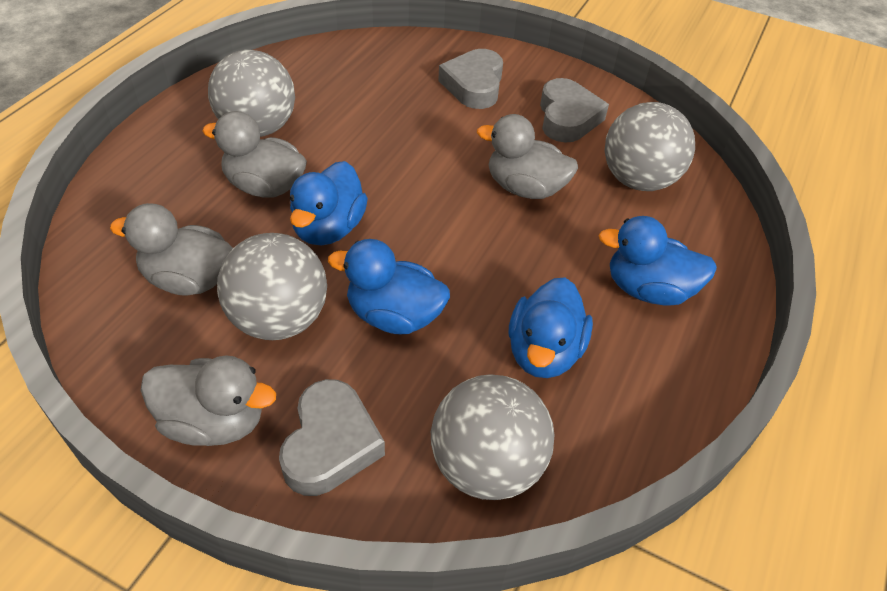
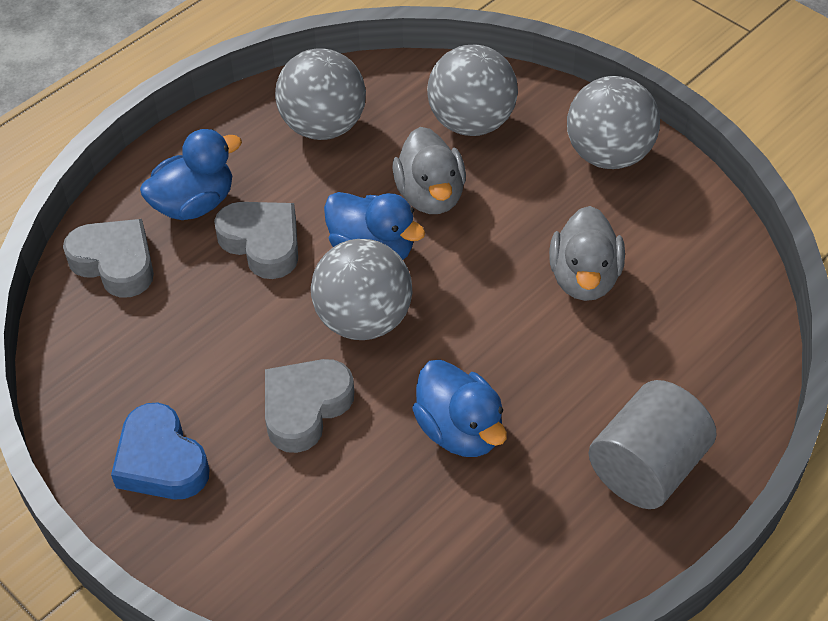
blue duck: [290,161,368,246] [328,239,450,334] [509,277,593,378] [598,216,717,306] = 4 -> [140,129,242,220] [324,192,425,260] [412,360,507,457] = 3
blue heart: none = 0 -> [111,403,210,499] = 1
grey cylinder: none = 0 -> [589,380,716,509] = 1
grey duck: [110,203,233,296] [141,355,276,446] [203,111,307,198] [477,114,578,199] = 4 -> [392,127,466,214] [549,206,625,301] = 2

